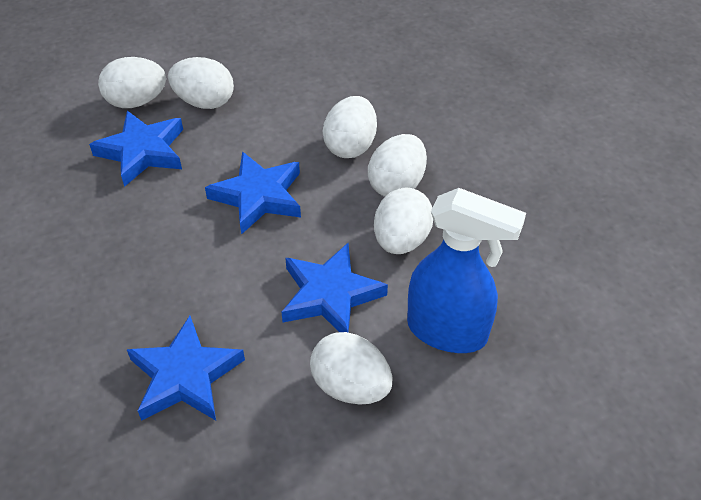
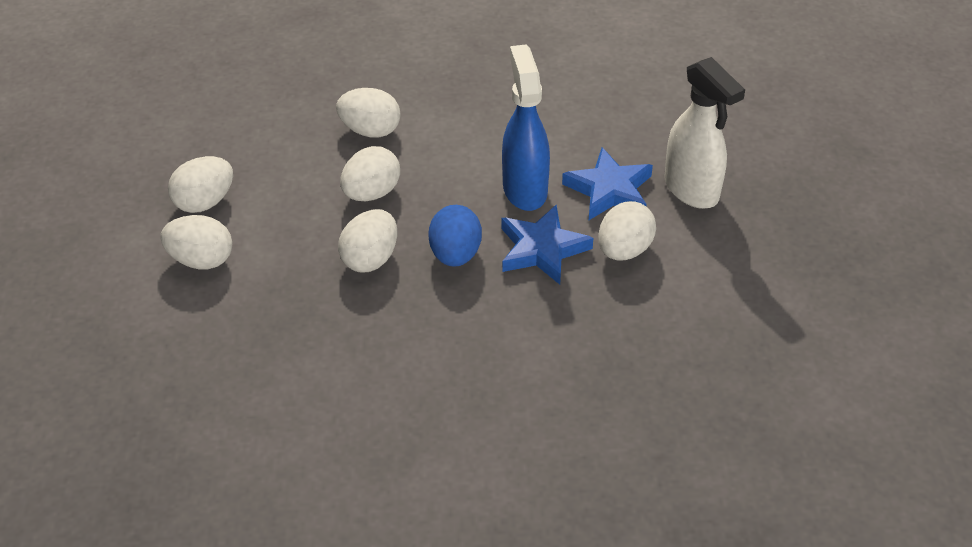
blue egg: none = 0 -> [428,205,482,267] = 1
blue star: [89,111,183,187] [127,316,245,421] [205,151,301,235] [282,243,388,332] = 4 -> [501,205,593,285] [562,147,653,220] = 2
white spray bottle: none = 0 -> [664,57,745,209] = 1

